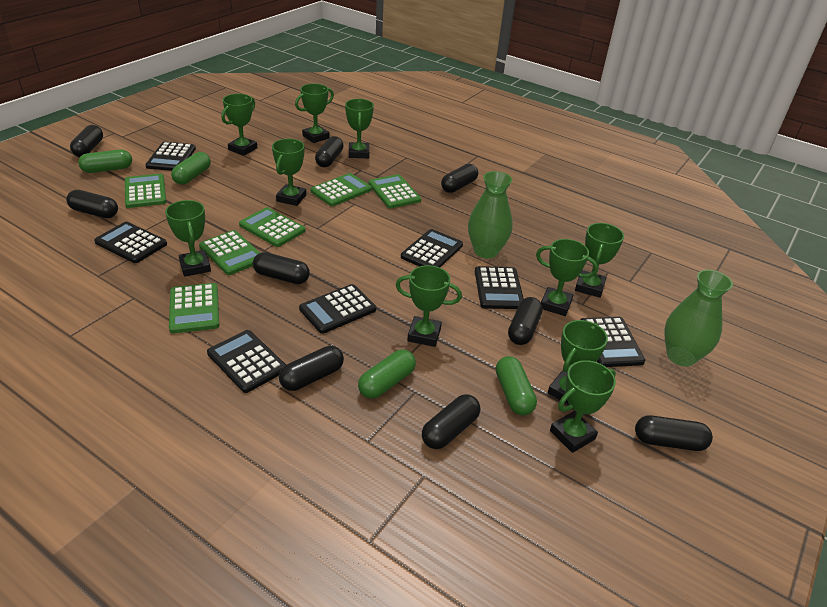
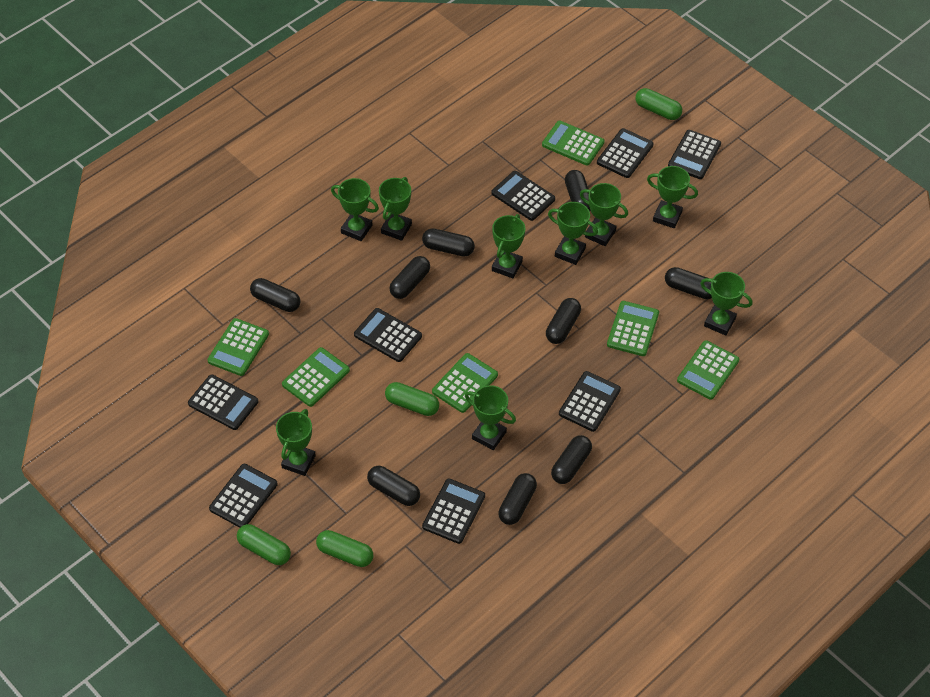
black calculator: [94,222,167,263] [145,142,196,171] [207,330,286,393] [299,284,376,334] [401,229,463,267] [475,266,524,309] [580,317,645,367] = 7 -> [188,374,258,430] [209,464,278,528] [354,308,422,362] [422,479,485,544] [491,171,555,221] [559,371,621,432] [597,128,654,178] [668,130,721,179] = 8
green trophy: [165,200,211,277] [222,94,257,156] [272,139,306,206] [295,84,334,143] [345,99,374,158] [396,265,462,347] [536,239,598,316] [548,320,608,405] [550,360,616,453] [575,223,624,298] = 10 -> [276,409,316,476] [331,178,379,241] [379,177,412,241] [465,385,516,450] [492,214,525,278] [548,202,598,265] [580,183,628,246] [647,166,698,228] [701,272,752,336] = 9
green vase: [468,171,513,259] [664,270,733,367] = 2 -> none = 0

